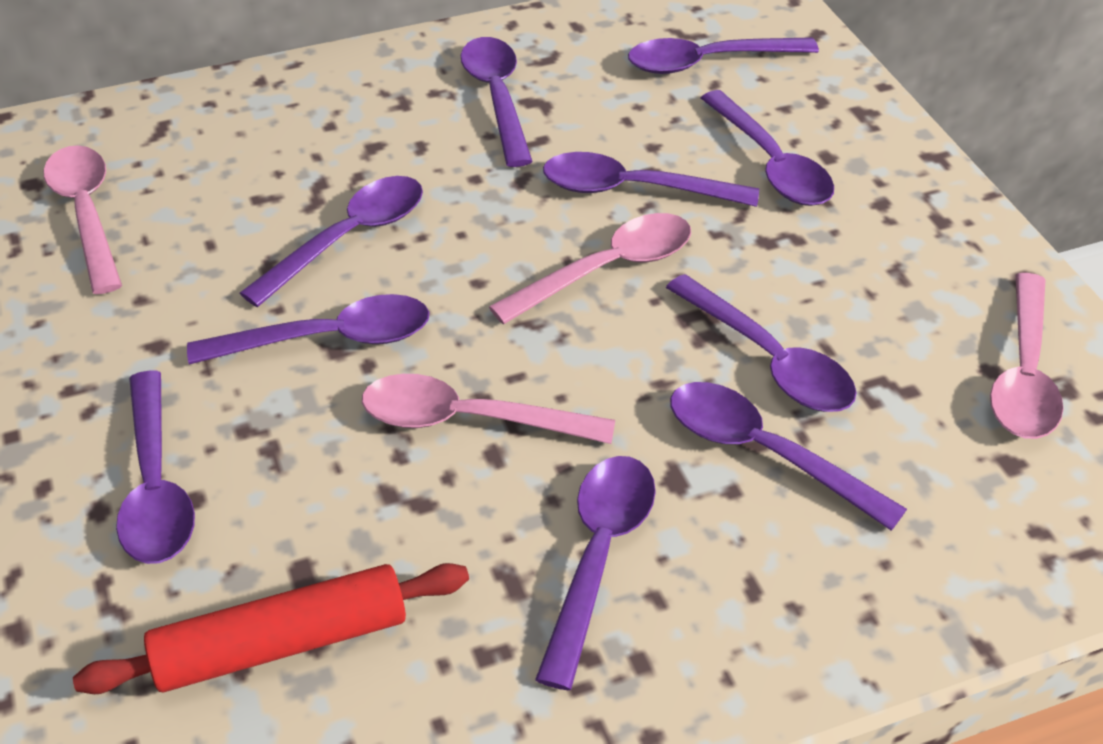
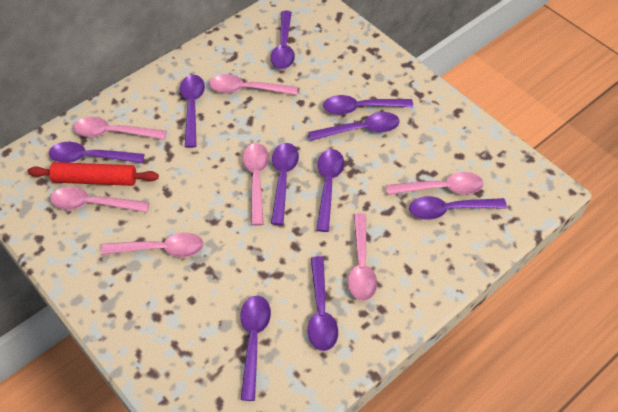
pink spoon: [44,145,122,294] [362,374,615,444] [489,213,691,324] [990,273,1064,439] = 4 -> [50,187,150,213] [73,117,167,140] [101,232,204,257] [209,74,298,95] [242,143,269,226] [348,213,377,301] [386,172,484,195] = 7

